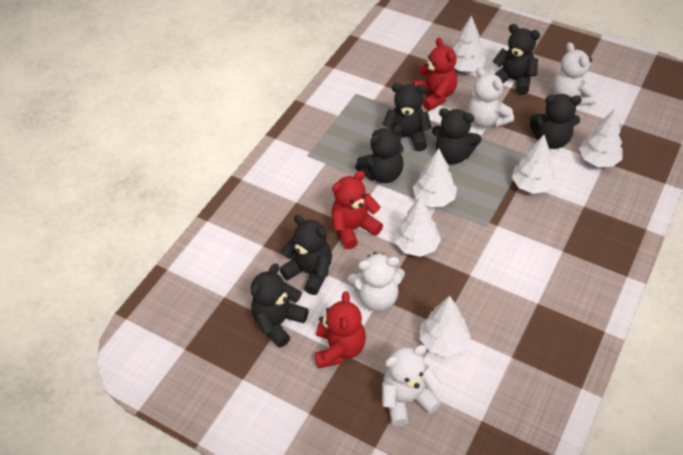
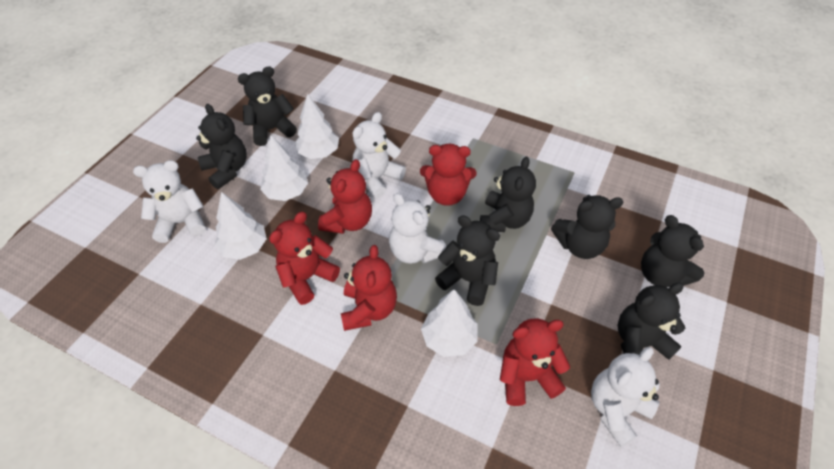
red teddy bear: [315,291,366,368] [331,171,383,249] [413,38,457,111] = 3 -> [269,212,340,305] [318,159,372,234] [341,245,397,331] [420,144,476,206] [500,318,570,406] = 5
white tree: [395,197,441,257] [413,148,457,207] [420,296,470,357] [453,15,486,72] [512,135,556,194] [579,108,623,167] = 6 -> [214,192,267,260] [260,135,308,201] [295,94,339,159] [421,289,478,357] = 4

